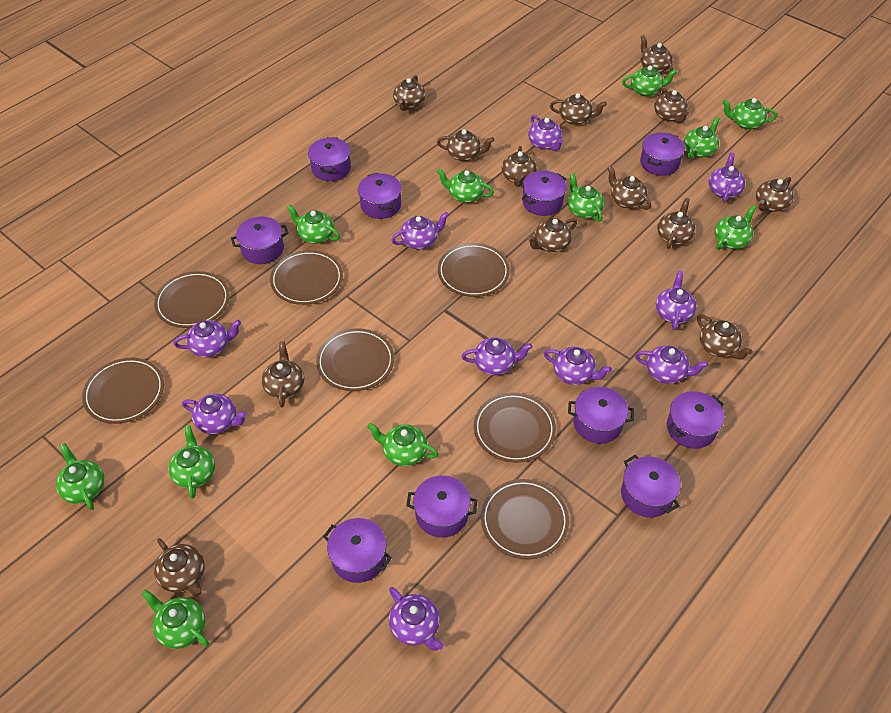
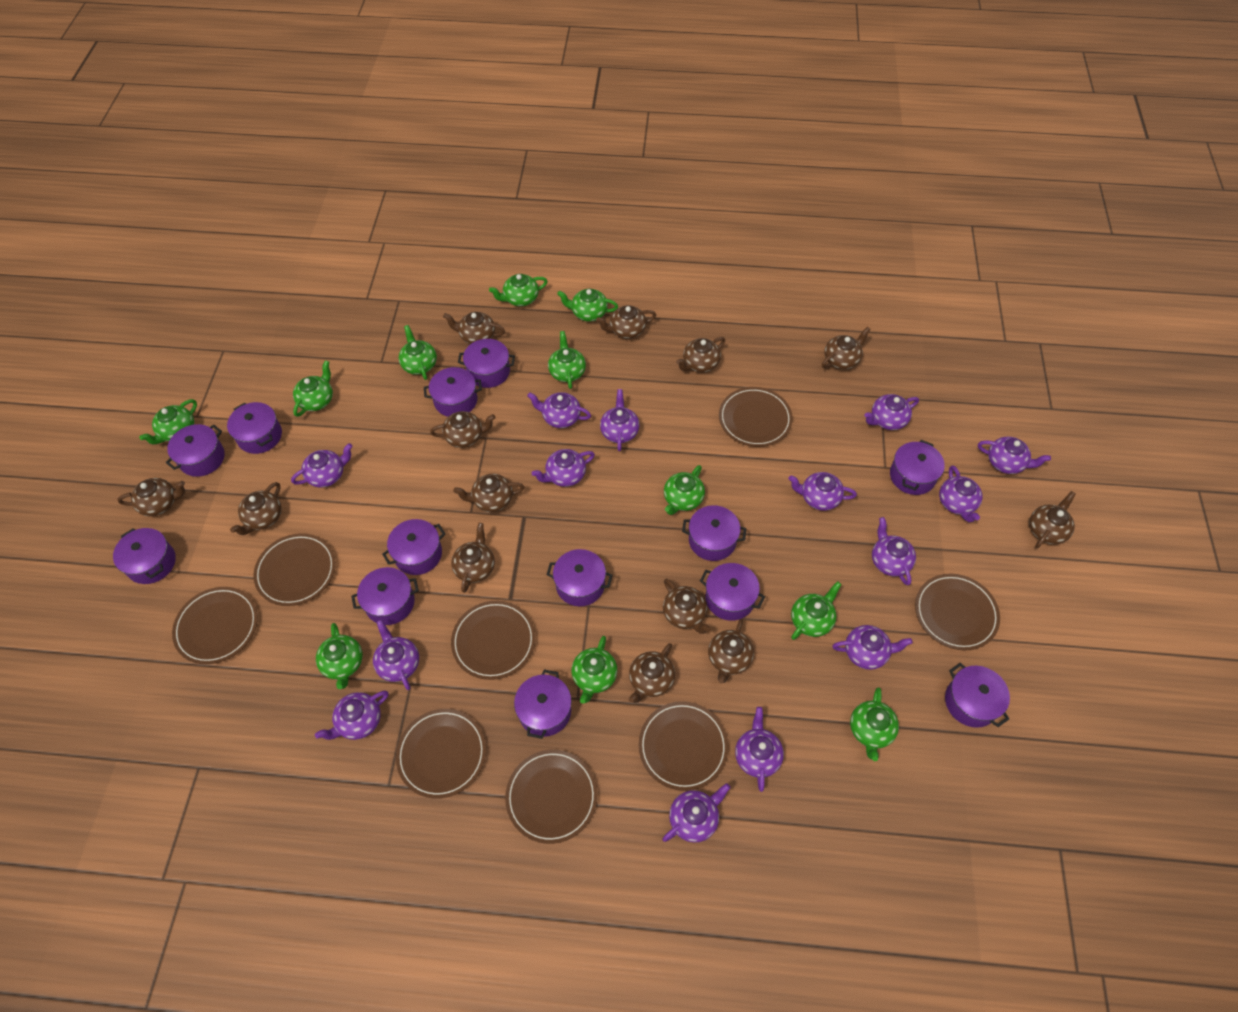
brown plate: [82,358,164,424] [154,271,229,328] [270,250,343,305] [316,328,394,391] [438,243,510,297] [474,393,556,463] [481,479,569,560] = 7 -> [172,587,258,664] [253,533,336,606] [396,709,486,799] [451,601,536,680] [505,750,598,844] [639,701,728,791] [719,387,793,447] [915,574,1000,650] = 8
purple pot: [231,216,288,264] [308,137,351,181] [323,518,392,583] [358,173,402,219] [406,475,477,538] [522,171,566,216] [568,387,634,444] [621,455,681,518] [640,132,685,176] [667,391,724,449] = 10 -> [113,528,176,584] [166,424,225,477] [227,402,282,454] [351,567,419,625] [382,519,445,575] [424,367,482,417] [458,339,515,388] [514,670,572,739] [546,549,613,606] [682,505,746,561] [700,563,765,621] [890,440,945,495] [945,663,1010,728] = 13
purple teapot: [174,320,241,357] [182,394,247,434] [389,587,443,650] [391,212,449,249] [461,337,532,375] [528,115,564,151] [544,347,612,385] [635,345,708,384] [656,271,696,330] [708,153,745,203] = 10 -> [291,443,352,487] [315,691,389,740] [373,620,419,690] [527,392,591,428] [532,449,595,487] [600,389,640,451] [663,783,731,843] [735,707,784,792] [789,472,857,511] [832,625,913,670] [865,394,919,430] [872,517,916,585] [939,465,982,522] [978,437,1051,474] = 14

